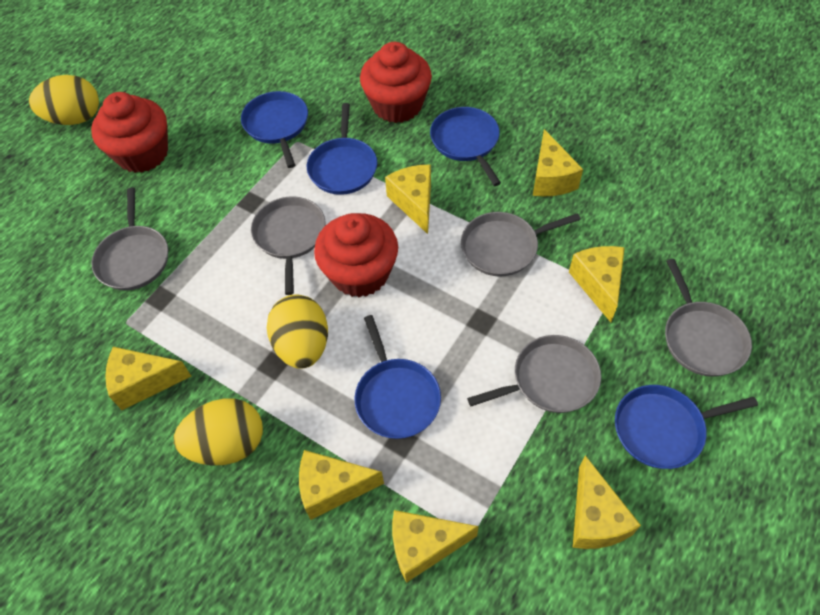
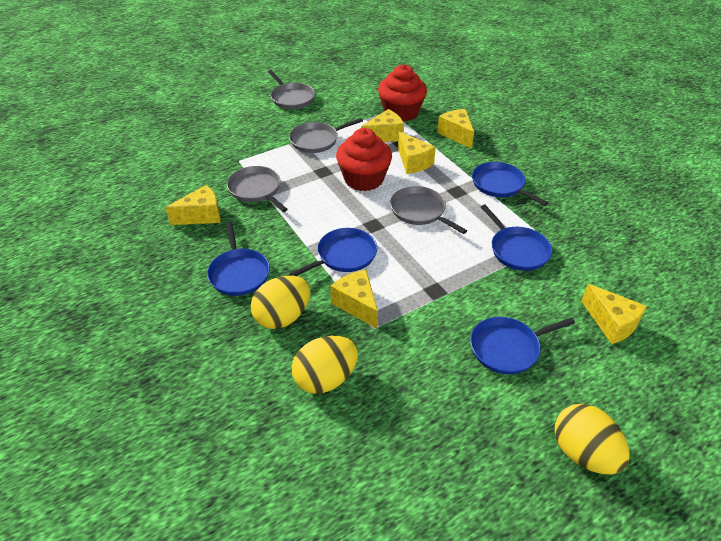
grey pan: [92,188,168,291] [251,196,326,295] [461,212,581,277] [467,335,601,413] [665,259,752,377] = 5 -> [227,166,288,212] [268,70,315,109] [289,118,363,153] [390,186,467,234] = 4
red cupcake: [91,92,168,173] [314,213,398,297] [360,42,432,123] = 3 -> [336,128,392,191] [378,65,427,122] = 2
yellow cheese: [105,347,192,410] [299,450,384,520] [385,164,431,234] [392,510,479,583] [533,129,583,196] [569,246,625,322] [573,455,641,549] = 7 -> [165,185,221,225] [330,270,378,329] [361,109,404,142] [398,131,436,174] [437,109,474,149] [581,284,647,344] = 6

